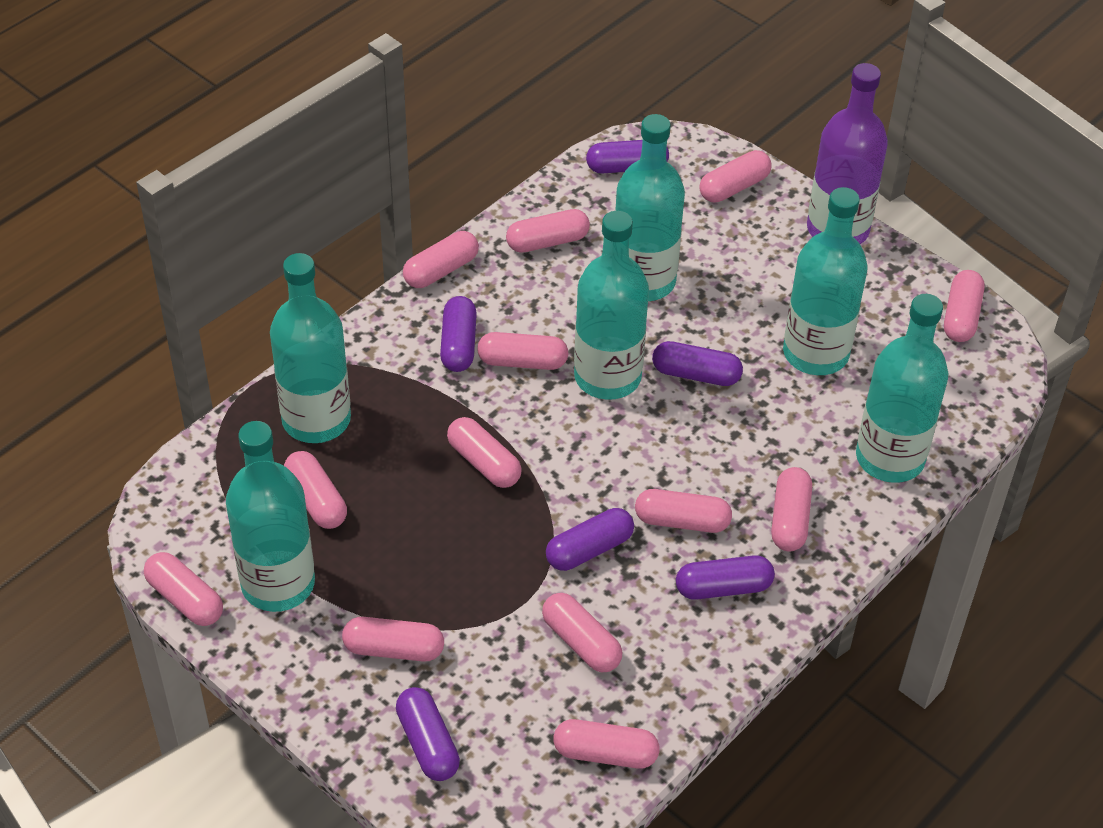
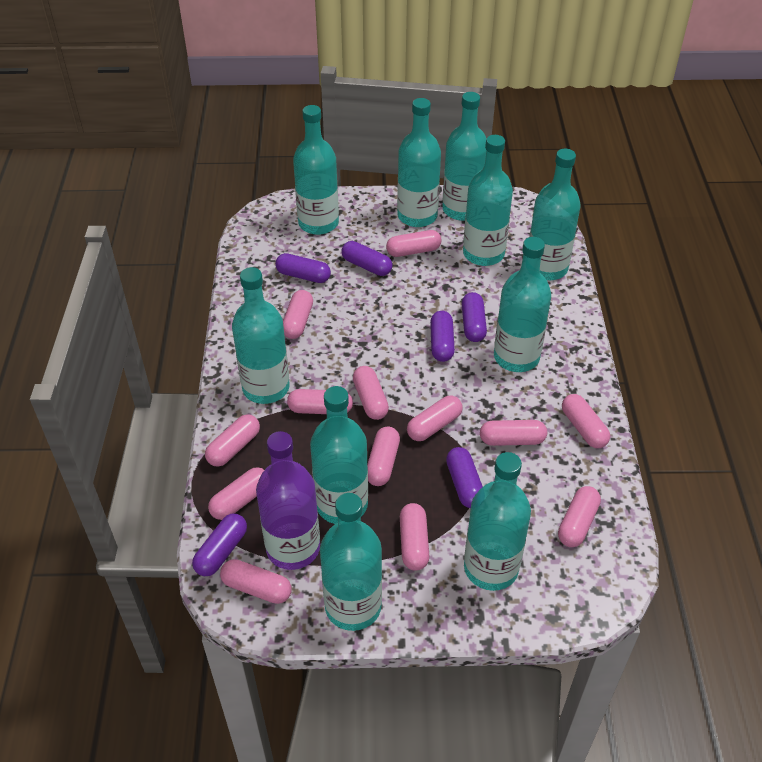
turquoise bottle: [226,421,315,612] [270,253,351,443] [574,211,649,400] [615,114,685,301] [783,187,868,375] [856,294,948,483] = 6 -> [232,267,290,404] [293,105,339,235] [310,386,368,524] [320,493,382,631] [397,98,441,227] [442,92,486,221] [463,135,513,266] [464,452,531,591] [494,237,551,372] [529,149,581,281] = 10

